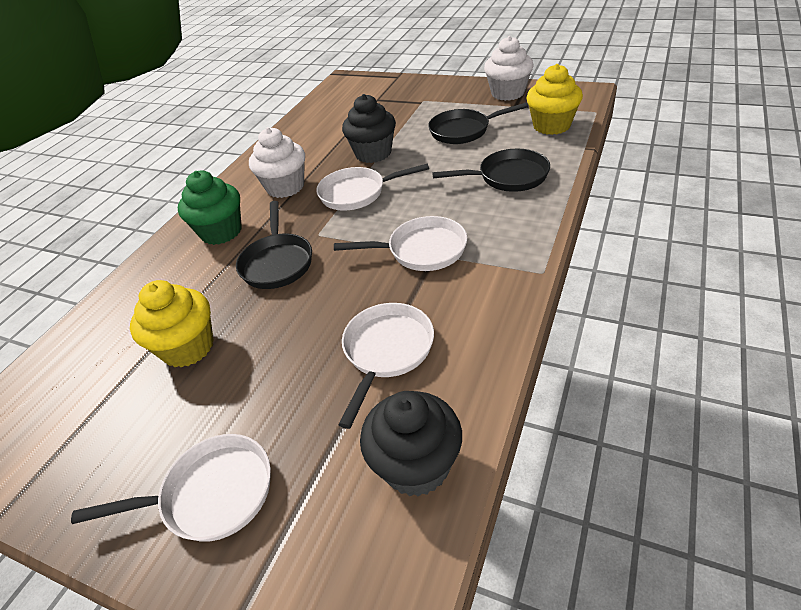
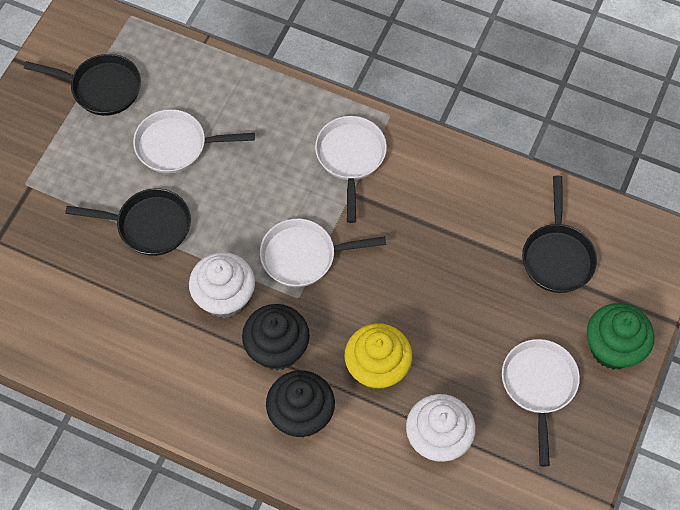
yellow cupcake: [130,280,214,368] [526,64,583,135] = 2 -> [345,323,412,390] = 1

